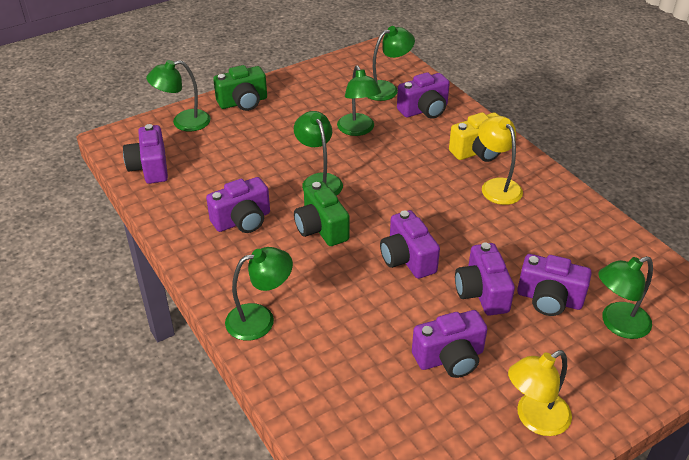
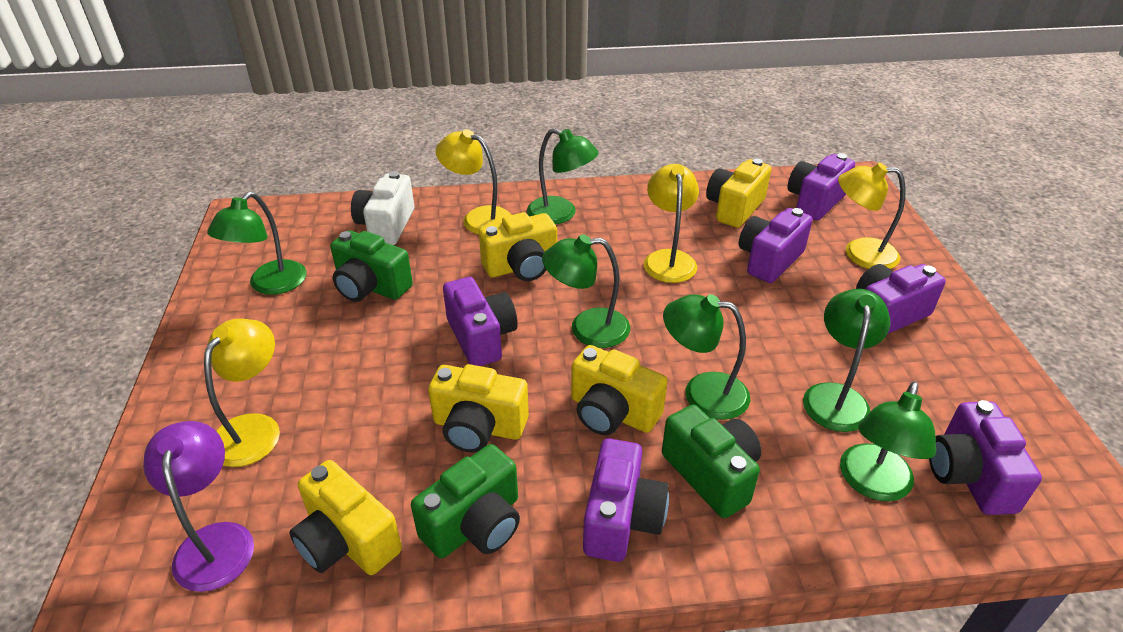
green camera: [213,65,267,111] [294,182,350,246] = 2 -> [330,230,413,302] [411,444,520,559] [662,405,761,518] = 3
purple camera: [123,124,168,184] [206,177,270,233] [380,210,440,279] [397,72,450,119] [412,310,487,378] [455,242,515,316] [517,254,592,316] = 7 -> [443,277,518,366] [583,438,669,562] [739,208,813,283] [788,153,855,220] [856,264,946,334] [929,400,1042,515] = 6
purple lamp: none = 0 -> [143,421,254,592] = 1
white camera: none = 0 -> [351,171,414,245] = 1
yellow camera: [449,112,501,162] = 1 -> [290,460,402,575] [428,364,529,453] [479,212,557,281] [571,345,668,435] [706,159,771,228] = 5
yellow lamp: [478,116,523,205] [508,350,572,436] = 2 -> [204,318,280,467] [436,129,511,234] [644,164,699,283] [838,163,906,269] = 4

